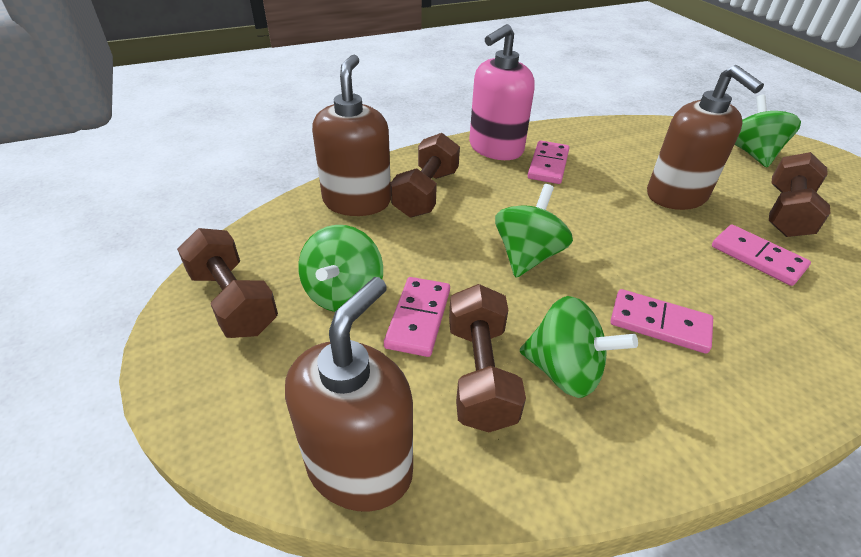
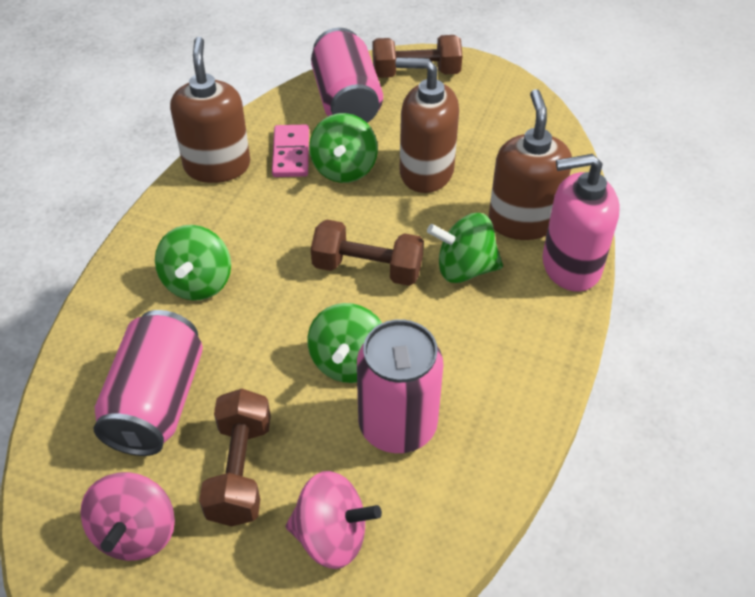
brown dumbbell: [177,228,278,338] [391,133,460,217] [449,284,526,432] [769,152,830,237] = 4 -> [199,389,271,526] [311,219,424,286] [372,35,462,78] = 3
pink can: none = 0 -> [94,310,203,456] [311,28,383,123] [357,319,443,453] = 3
pink domino: [384,277,450,357] [527,140,570,184] [611,289,713,354] [712,224,811,286] = 4 -> [272,125,309,177] = 1
pink spinning top: none = 0 -> [80,472,175,561] [286,471,382,569] = 2

